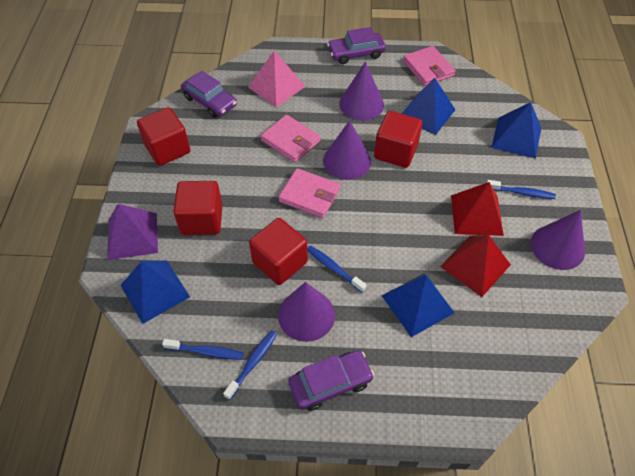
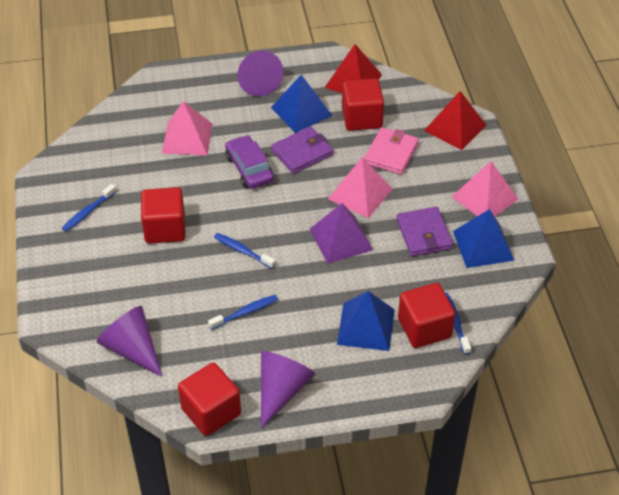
blue pyramid: [120,260,190,324] [382,274,454,337] [402,77,456,135] [491,102,541,159] = 4 -> [271,75,332,133] [337,291,395,351] [453,209,514,268] = 3
pink pyramid: [248,51,306,107] = 1 -> [162,101,212,155] [328,157,393,218] [451,161,518,216] = 3
pink wallet: [261,115,320,162] [278,168,340,218] [403,46,456,86] = 3 -> [364,127,419,175] = 1
purple car: [181,71,237,118] [288,350,374,411] [327,27,386,64] = 3 -> [225,135,274,189] = 1
purple cone: [278,282,335,342] [323,120,371,180] [339,62,384,120] [531,210,585,270] = 4 -> [96,306,162,377] [237,51,284,97] [261,351,316,428] = 3
purple wallet: none = 0 -> [271,127,333,174] [396,207,453,256] = 2

